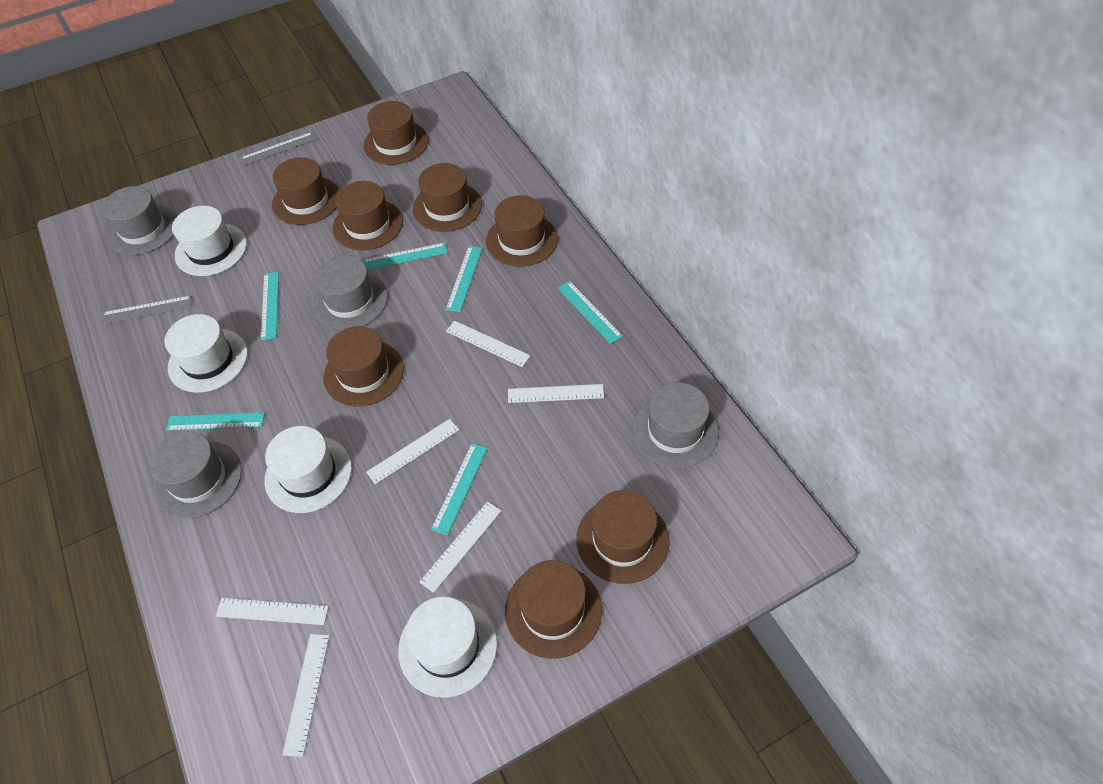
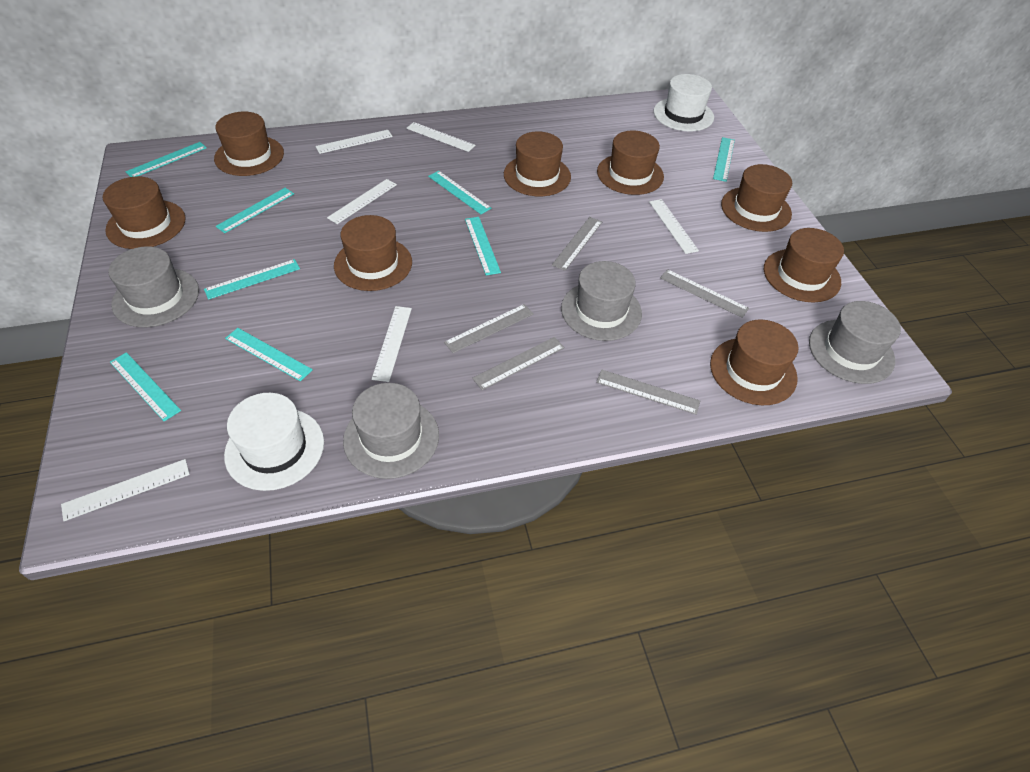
grey ruler: [102,296,191,324] [240,132,316,166] = 2 -> [444,304,534,353] [472,337,565,390] [552,217,602,271] [596,369,700,415] [660,269,749,318] = 5
turquoise ruler: [166,412,265,431] [261,272,279,340] [362,243,448,270] [431,443,488,535] [446,246,483,312] [558,281,623,344] = 6 -> [110,352,181,422] [125,142,207,177] [204,259,300,300] [215,188,294,233] [225,328,313,381] [428,171,492,214] [465,217,501,276] [713,137,735,182] = 8
white hat: [164,314,248,393] [172,206,247,276] [265,426,352,513] [398,597,497,698] = 4 -> [224,393,324,491] [654,74,714,131] = 2

